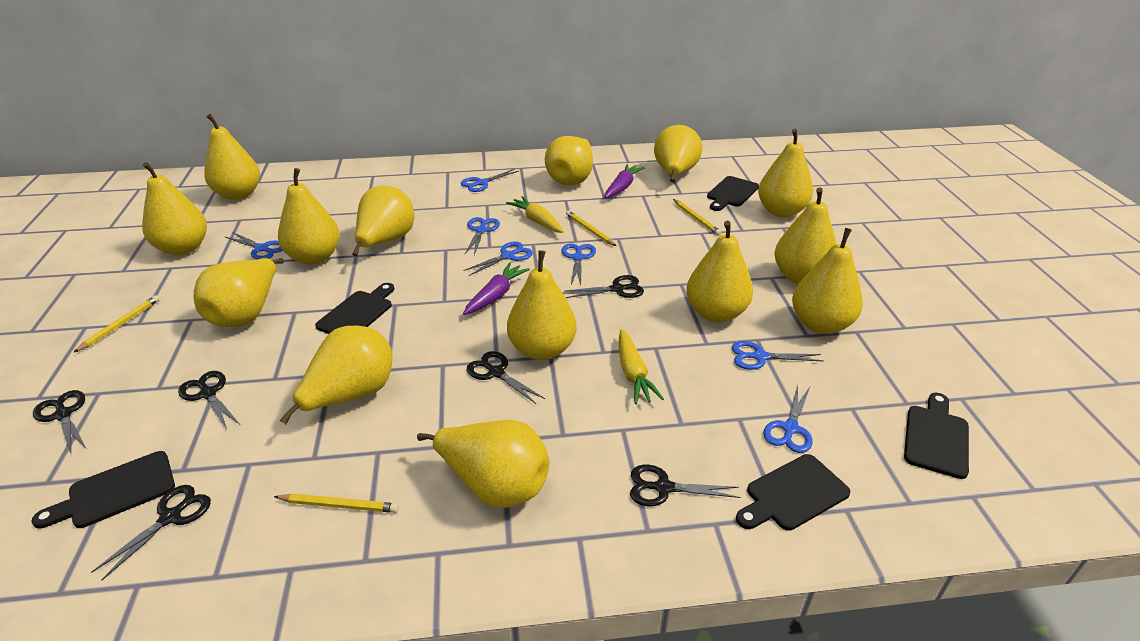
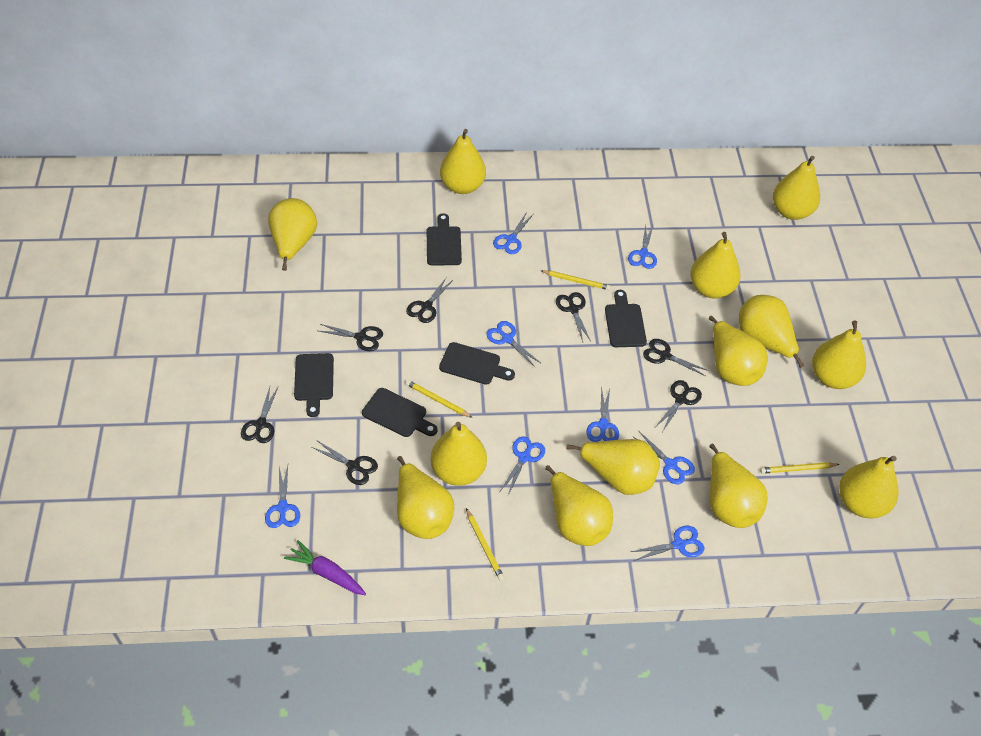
black scissors: [33,390,86,453] [91,485,211,580] [178,371,239,429] [467,351,545,404] [564,275,644,298] [630,465,740,507] = 6 -> [241,386,279,443] [311,441,378,485] [319,324,383,351] [406,277,454,323] [556,292,591,342] [643,339,709,376] [656,380,702,431] = 7
blue scissors: [224,232,283,259] [461,169,519,192] [463,242,533,276] [465,217,500,255] [562,243,596,285] [732,341,824,370] [763,385,813,453] = 7 -> [265,466,300,528] [486,321,542,368] [493,212,533,254] [500,436,545,495] [586,386,619,442] [628,225,657,269] [631,526,704,561] [632,431,695,484] = 8
purple carrot: [463,262,530,315] [605,164,644,198] = 2 -> [284,540,366,595] = 1
yellow carrot: [506,196,564,233] [619,329,664,404] = 2 -> none = 0
yellow pear: [142,162,207,255] [194,258,284,327] [204,114,260,200] [278,168,340,265] [279,326,393,424] [352,185,415,256] [417,420,549,508] [507,250,577,360] [545,136,593,186] [654,125,702,182] [686,221,753,322] [758,129,813,217] [774,187,836,284] [792,228,863,334] = 14 -> [268,198,317,271] [397,456,454,539] [431,422,487,486] [440,129,486,194] [545,465,613,546] [566,439,660,495] [690,232,740,299] [709,316,768,386] [709,444,768,528] [739,295,804,368] [773,156,820,220] [812,320,866,389] [839,456,899,518] = 13

